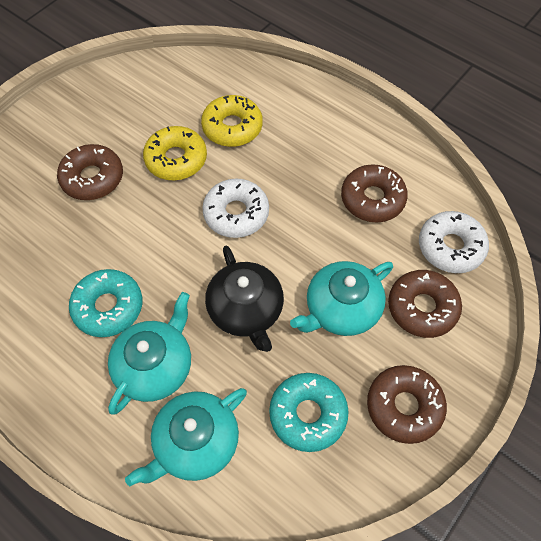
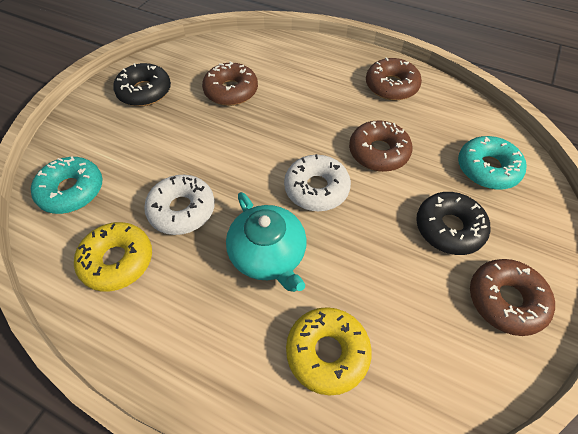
black donut: none = 0 -> [113,63,171,106] [416,192,490,255] = 2
black teapot: [205,246,284,352] = 1 -> none = 0
turquoise teapot: [108,292,191,415] [125,388,247,486] [290,261,393,336] = 3 -> [226,192,307,292] = 1

